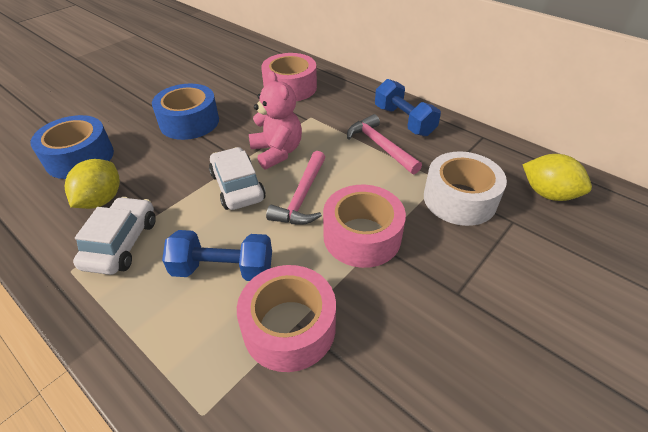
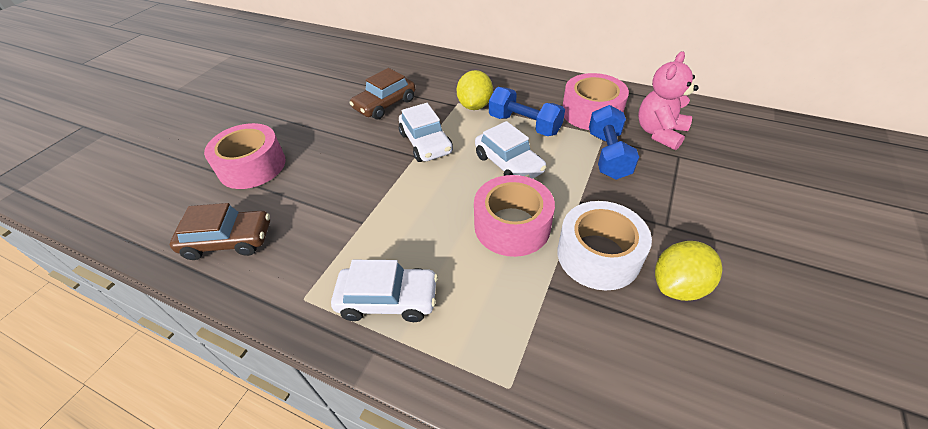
blue tape: [31,115,114,179] [152,84,219,140] = 2 -> none = 0
brown car: none = 0 -> [170,203,270,260] [350,68,416,119] = 2
pink hammer: [266,151,325,225] [347,114,422,174] = 2 -> none = 0
white car: [73,197,156,275] [209,147,266,210] = 2 -> [331,260,438,322] [399,103,453,162] [475,121,546,179] = 3

